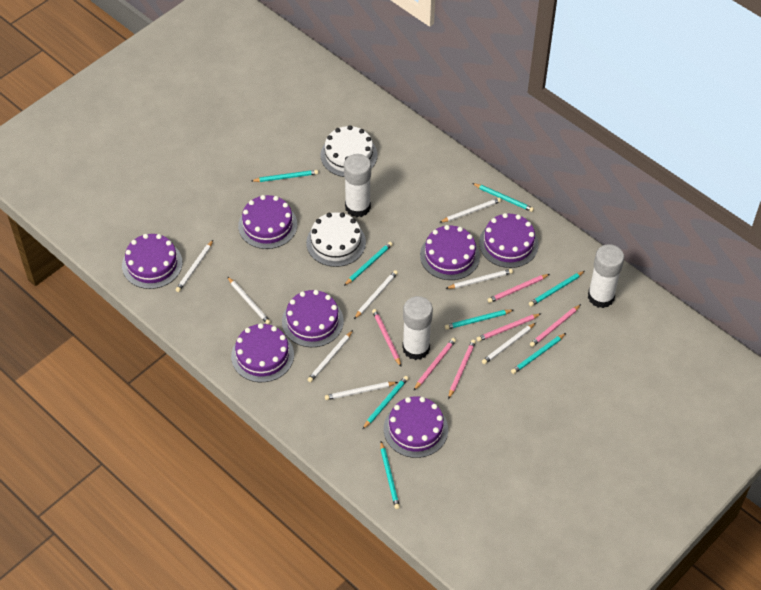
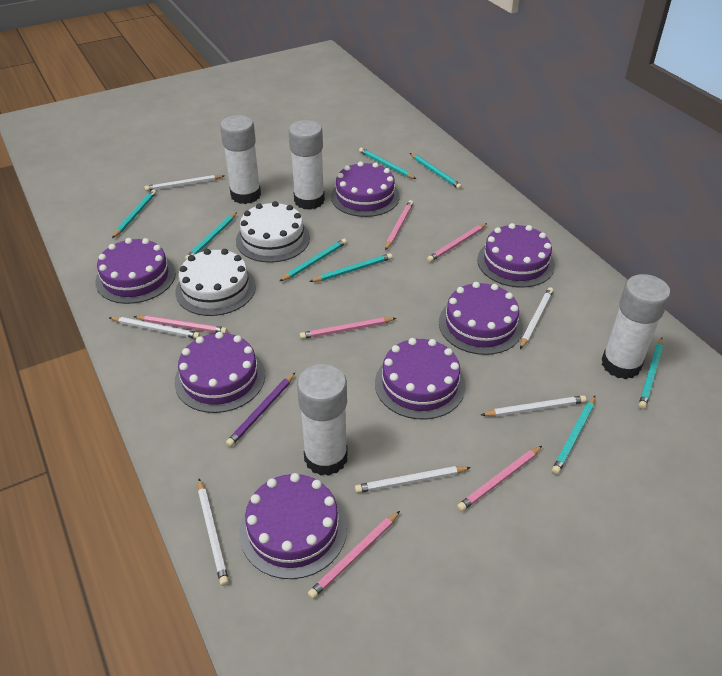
purple pencil: none = 0 -> [226,373,295,447] = 1
white glue stick: [344,154,371,217] [402,296,433,360] [588,244,624,308] = 3 -> [220,115,261,204] [289,120,325,210] [297,364,348,476] [601,274,670,379] = 4
white pencil: [176,240,213,292] [228,277,271,324] [308,330,353,382] [325,382,398,400] [354,270,398,319] [439,198,501,223] [445,269,513,289] [482,323,536,364] = 8 -> [109,317,200,339] [145,175,224,191] [198,479,229,586] [355,466,471,493] [481,395,586,417] [520,287,554,349] = 6

